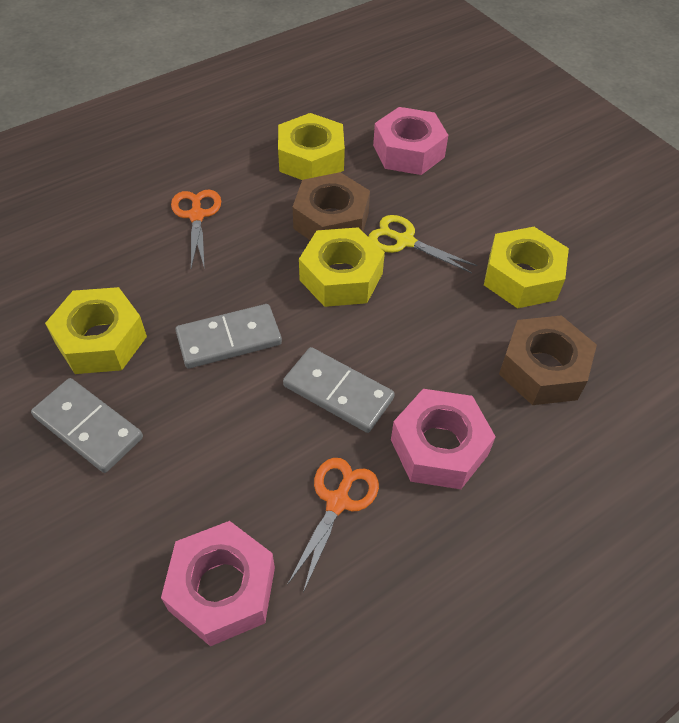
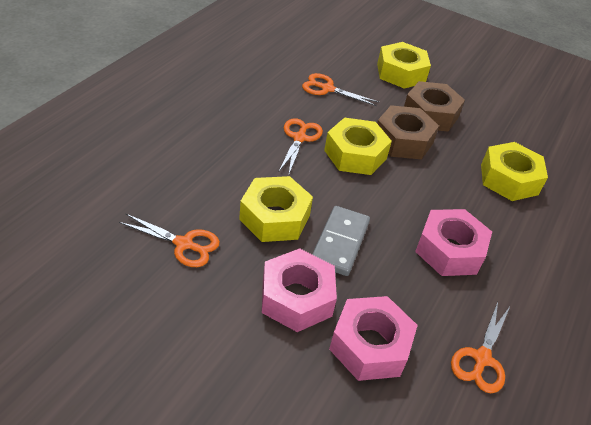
grey domino: [31,378,143,473] [176,304,282,368] [283,347,395,433] = 3 -> [312,206,370,276] = 1
orange scissors: [171,189,221,269] [287,458,379,592] = 2 -> [119,213,220,267] [279,118,323,173] [302,73,379,106] [451,302,510,393] = 4
yellow scissors: [369,215,477,273] = 1 -> none = 0

